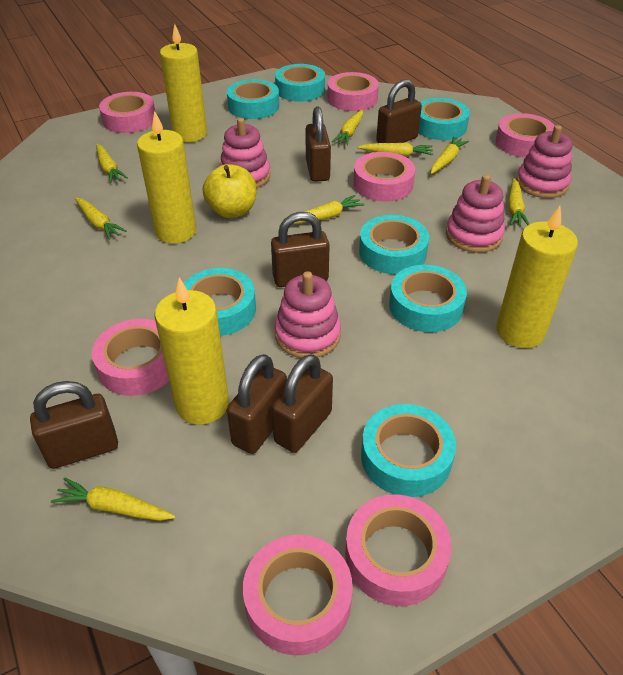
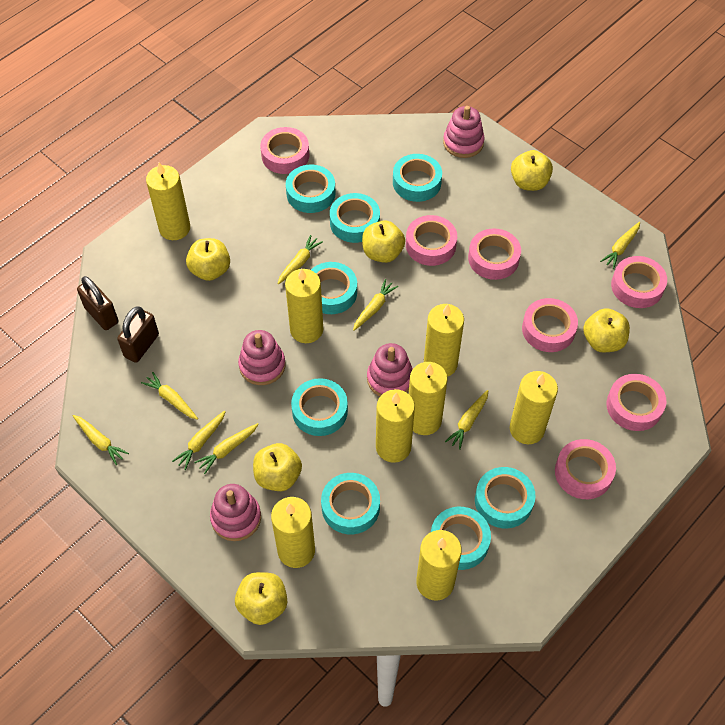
brown padlock: [30,381,118,469] [227,354,287,454] [271,212,330,287] [272,354,333,453] [306,106,331,182] [376,80,422,143] = 6 -> [77,276,119,330] [117,306,159,363] = 2
turquoise tape: [184,268,256,336] [227,79,279,119] [275,64,325,102] [359,215,429,274] [361,404,456,497] [389,265,467,332] [418,98,470,140] = 7 -> [286,165,335,213] [291,378,348,436] [311,262,357,314] [321,473,380,534] [330,193,380,243] [393,154,442,202] [431,507,491,570] [475,467,536,528] = 8
yellow apple: [203,164,257,218] = 1 -> [186,238,230,281] [235,572,287,625] [253,443,302,491] [362,220,405,263] [511,150,553,191] [583,308,630,352] = 6
yellow candle: [137,111,196,244] [155,277,229,425] [160,24,207,142] [496,206,578,348] = 4 -> [146,163,190,240] [271,497,315,568] [285,268,323,343] [376,389,415,463] [409,362,448,435] [416,530,462,601] [424,304,464,377] [510,371,558,444] = 8

